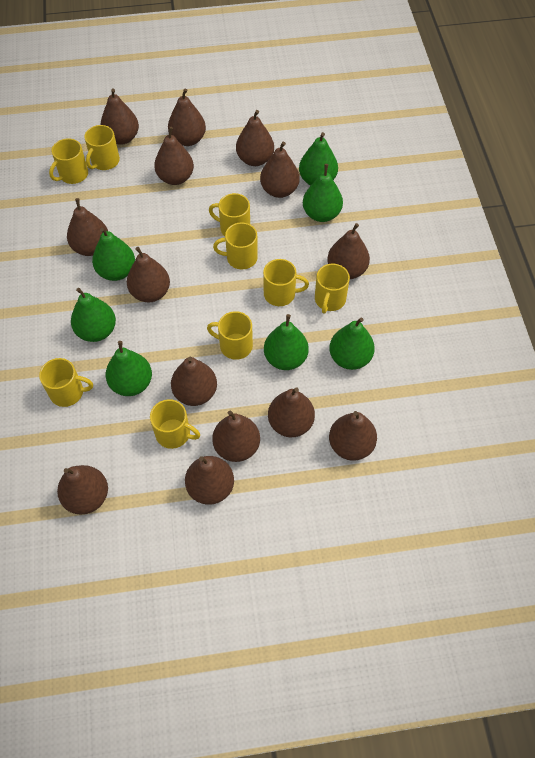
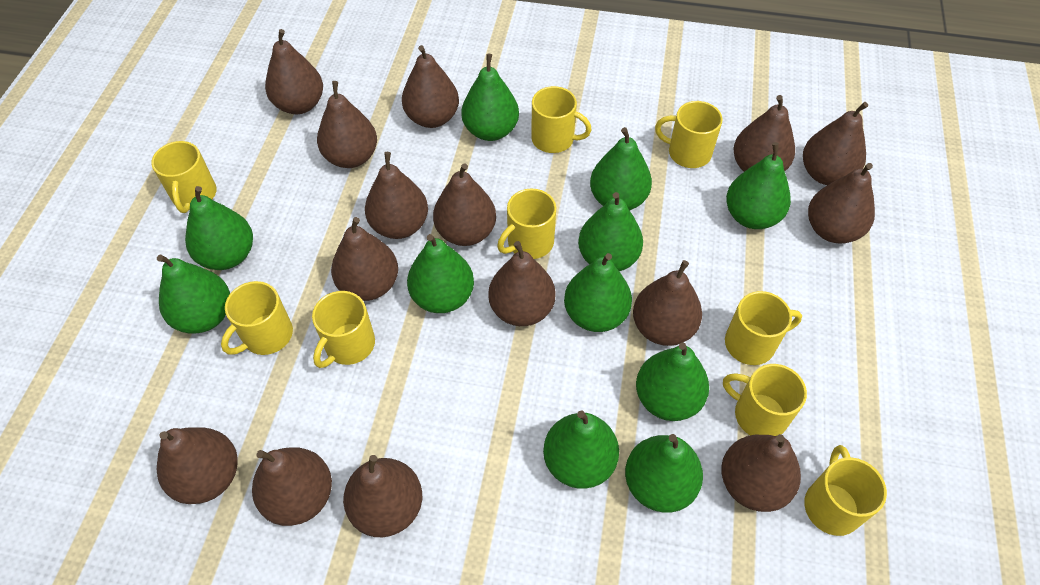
brown pear: [57,465,108,514] [67,198,108,256] [101,88,139,145] [127,247,170,303] [154,127,194,185] [168,88,206,146] [171,357,217,406] [185,456,234,505] [212,410,260,462] [236,110,274,166] [260,142,299,198] [268,387,315,437] [327,223,370,279] [329,411,377,461] = 14 -> [156,427,238,504] [252,447,332,526] [265,29,323,114] [317,81,377,168] [331,217,398,301] [343,455,422,537] [365,152,428,239] [402,45,459,128] [433,163,496,246] [488,241,555,326] [633,260,702,346] [721,434,801,512] [733,95,795,172] [803,102,868,185] [808,163,875,244] = 15
green pear: [71,288,116,342] [92,228,135,281] [106,341,152,396] [264,314,309,370] [299,132,338,185] [303,164,343,222] [329,317,375,370] = 7 -> [157,255,230,333] [185,186,253,270] [407,234,474,313] [461,53,519,141] [543,410,619,489] [564,253,632,332] [578,192,643,271] [590,127,652,210] [625,434,703,513] [636,343,709,421] [726,142,791,229] = 11

